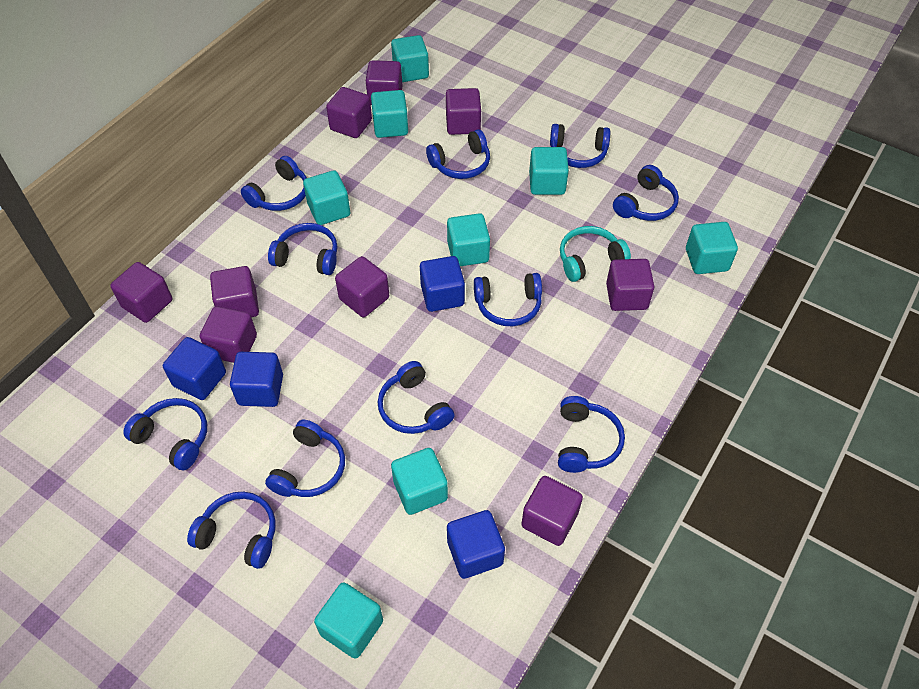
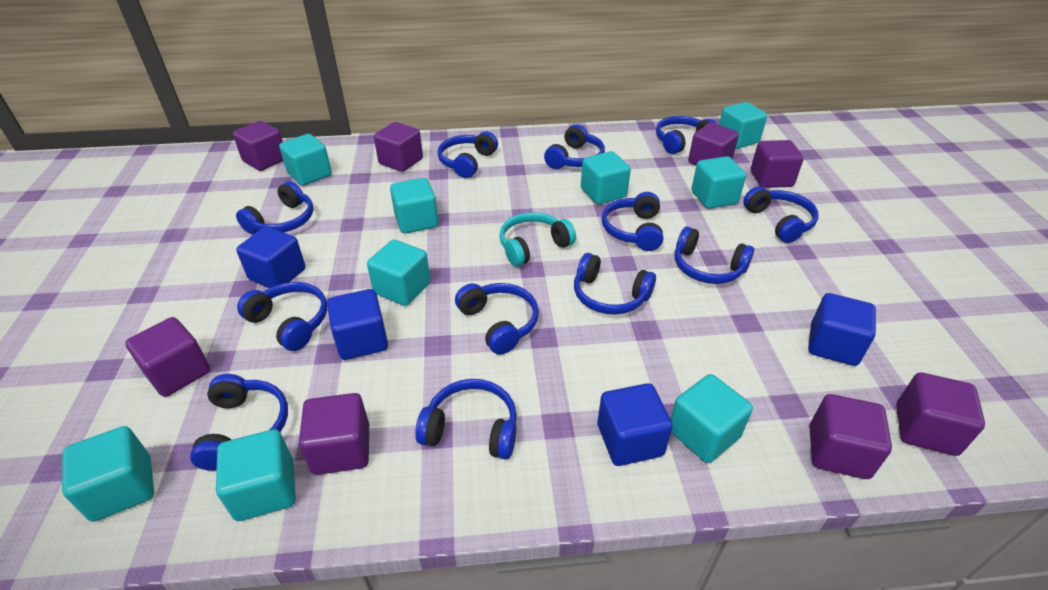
blue headphones: [123,398,207,470] [187,492,276,569] [241,156,307,211] [265,419,345,497] [268,223,337,275] [378,361,455,434] [426,129,490,179] [474,273,542,326] [550,124,610,168] [558,396,625,473] [613,165,679,221] = 11 -> [190,374,288,471] [236,181,314,234] [237,282,327,351] [415,379,517,460] [437,132,498,178] [455,283,539,355] [544,124,605,169] [574,253,656,315] [602,192,663,251] [656,116,717,154] [674,226,754,284] [743,186,819,243] = 12
purple cube: [110,262,172,323] [200,306,257,363] [210,266,259,317] [326,87,372,138] [335,256,389,317] [366,60,403,105] [446,88,481,135] [521,476,583,546] [606,259,654,311] = 9 -> [125,317,210,397] [233,121,283,171] [299,393,369,475] [374,122,423,172] [688,122,739,165] [751,140,804,188] [810,394,892,479] [896,372,985,456] = 8
turquoise cube: [303,170,350,225] [314,582,383,659] [371,90,408,138] [391,35,429,82] [391,448,448,515] [447,213,490,266] [529,147,569,195] [686,222,738,274] = 8 -> [62,426,154,522] [216,429,296,521] [279,134,332,186] [367,240,430,306] [390,178,438,234] [581,151,631,204] [670,374,753,463] [692,156,746,209] [719,102,767,149] = 9

